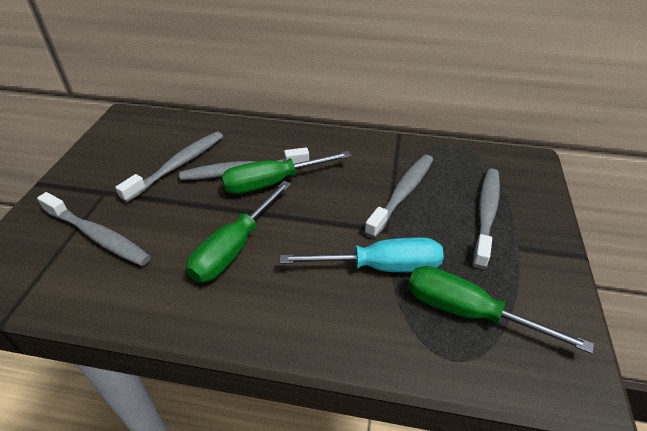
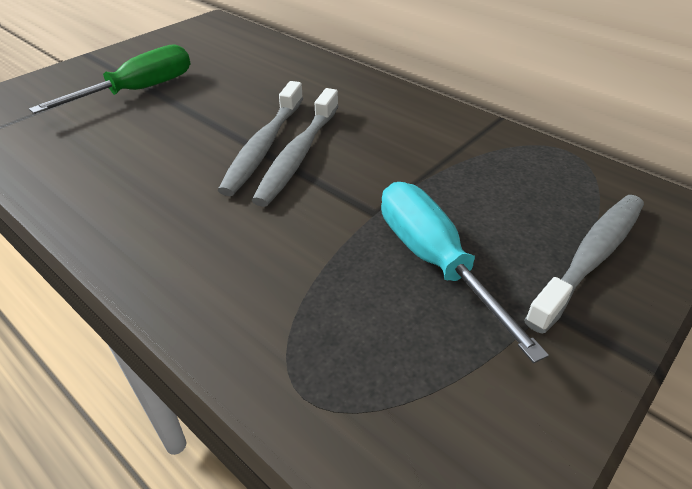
green screwdriver: [186,181,291,283] [221,151,351,194] [408,266,594,354] = 3 -> [29,44,190,114] = 1
grey toothbrush: [37,192,151,266] [115,132,223,203] [179,148,309,181] [364,155,433,238] [473,168,500,269] = 5 -> [218,81,303,196] [251,88,339,207] [524,195,644,334] = 3

